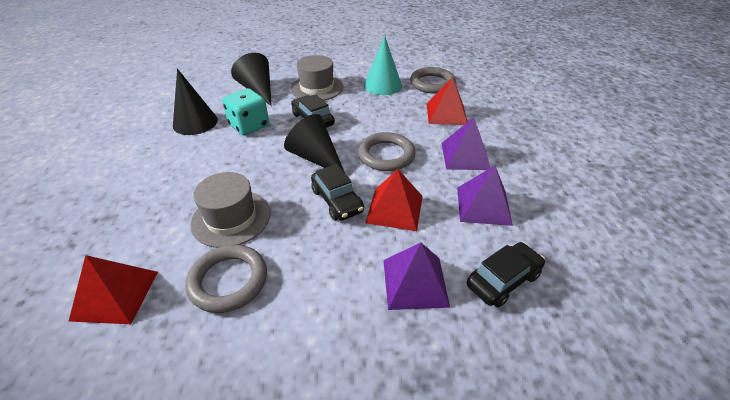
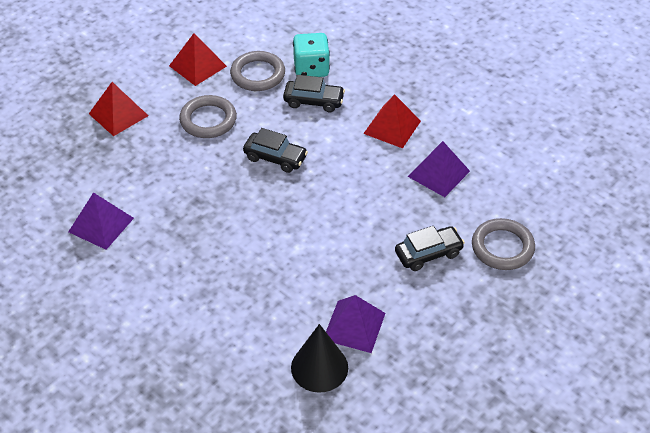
black cone: [173,69,218,135] [231,53,272,106] [284,114,345,173] = 3 -> [291,324,348,393] = 1
grey hat: [190,172,271,248] [290,55,343,101] = 2 -> none = 0
turquoise cone: [364,35,402,95] = 1 -> none = 0

